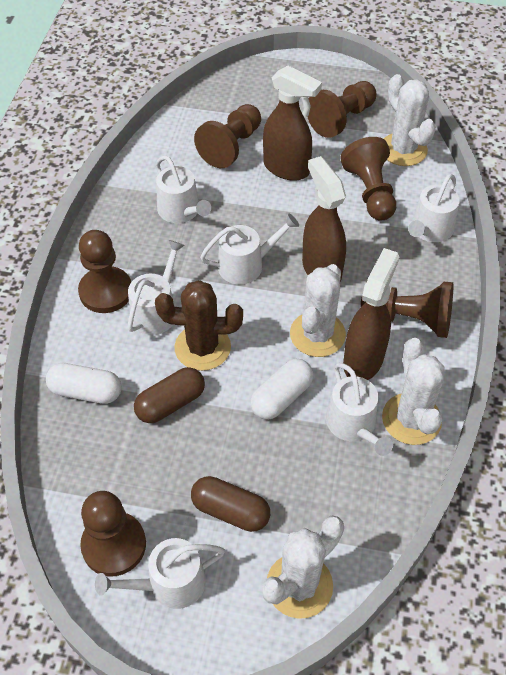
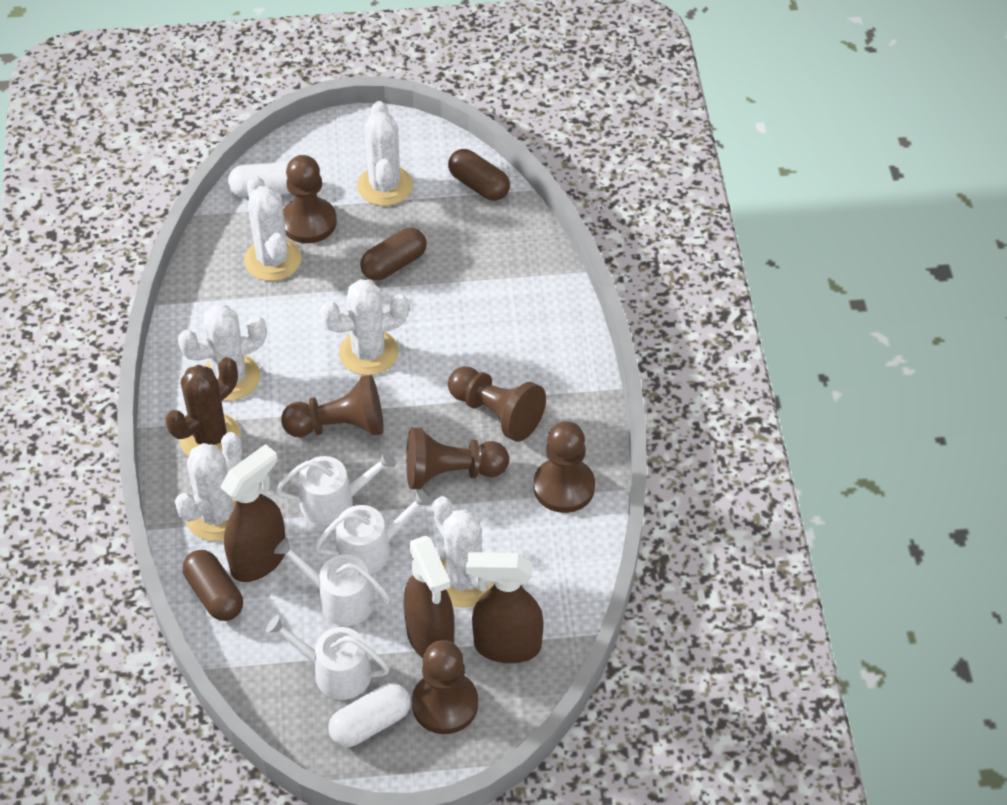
brown capsule: [134,367,205,423] [191,476,270,532] = 2 -> [183,550,243,621] [360,228,427,281] [448,149,510,201] = 3
white cactus: [262,515,344,619] [290,264,346,357] [382,338,445,445] [384,74,436,166] = 4 -> [175,432,242,541] [178,304,267,401] [244,175,302,281] [321,279,409,375] [357,101,413,206] [432,496,494,608] = 6
white watering can: [95,538,225,609] [128,240,185,335] [156,156,211,223] [200,214,299,284] [326,363,393,456] [408,174,460,242] = 6 -> [266,615,390,700] [274,538,390,626] [276,450,396,525] [314,489,431,574] = 4

